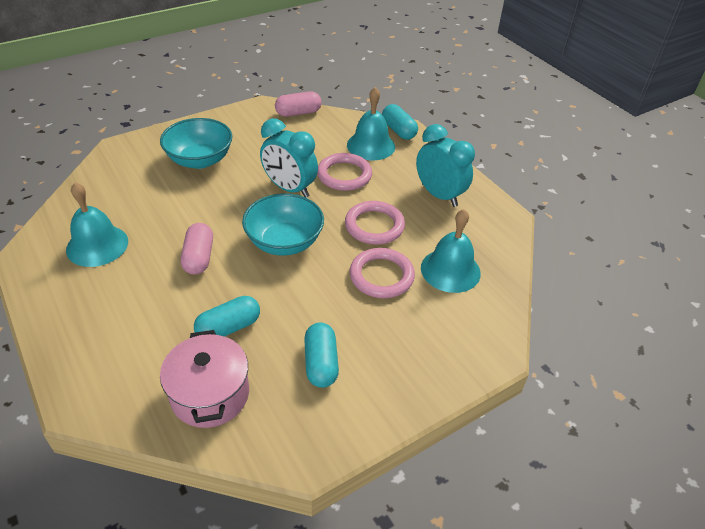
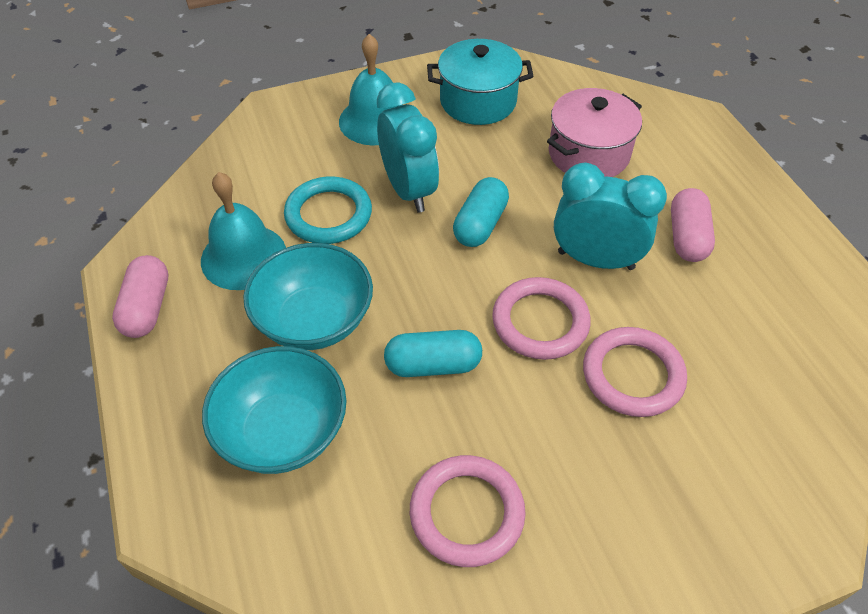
turquoise bell: [66,182,128,267] [347,87,395,160] [421,209,481,293] = 3 -> [201,172,286,290] [339,34,403,146] = 2
turquoise capsule: [194,296,260,337] [304,322,339,388] [382,104,418,140] = 3 -> [384,330,482,377] [453,177,509,247] = 2
turquoise pot: none = 0 -> [427,39,534,125] = 1
turquoise ring: none = 0 -> [284,176,372,244] = 1

